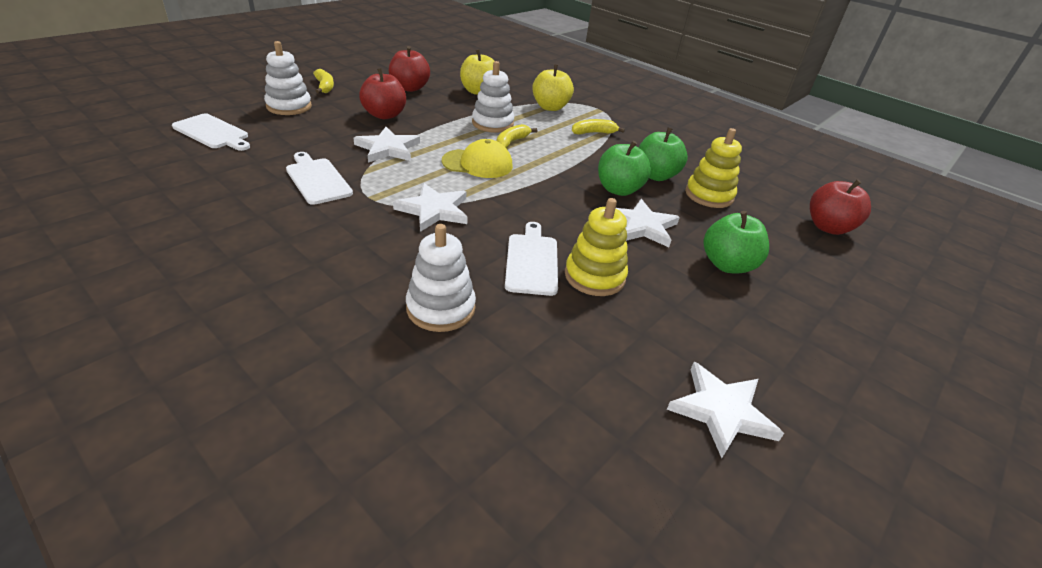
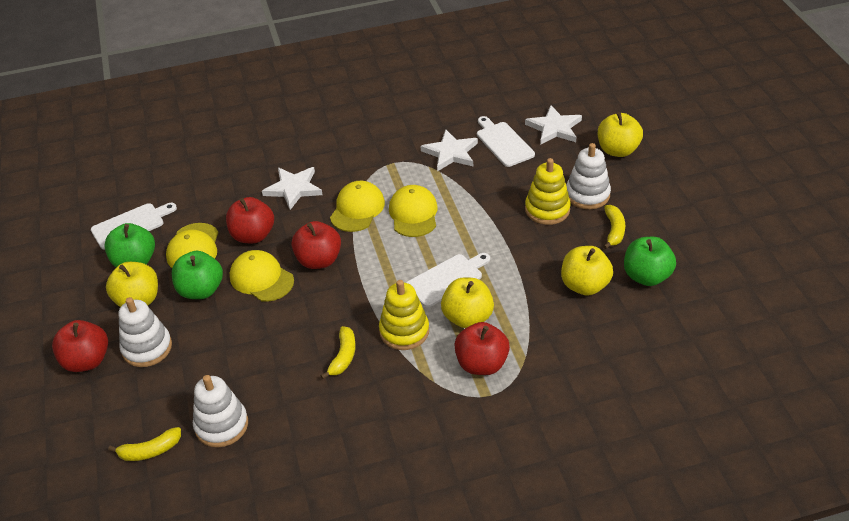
red apple: [359,68,406,119] [389,46,430,92] [810,179,871,235] = 3 -> [52,320,108,372] [226,197,274,243] [291,221,341,269] [454,322,510,375] = 4
white star: [353,127,420,163] [393,183,468,232] [616,199,680,247] [667,362,784,458] = 4 -> [262,167,323,210] [421,130,478,171] [525,105,582,145] = 3
yellow apple: [460,49,500,95] [532,64,574,111] = 2 -> [106,262,158,307] [441,278,494,328] [561,246,613,296] [598,112,643,157] = 4
yellow cap: [442,139,513,178] = 1 -> [166,223,219,268] [230,250,294,302] [330,181,385,232] [389,185,438,237] = 4

